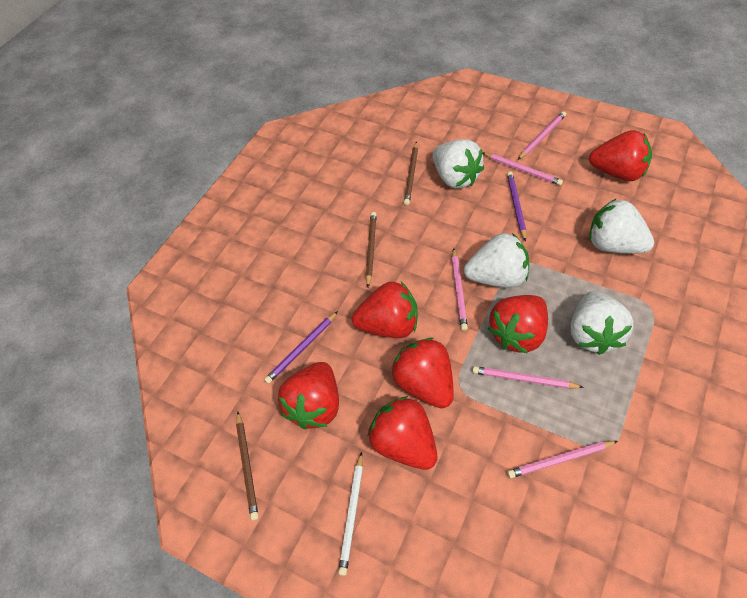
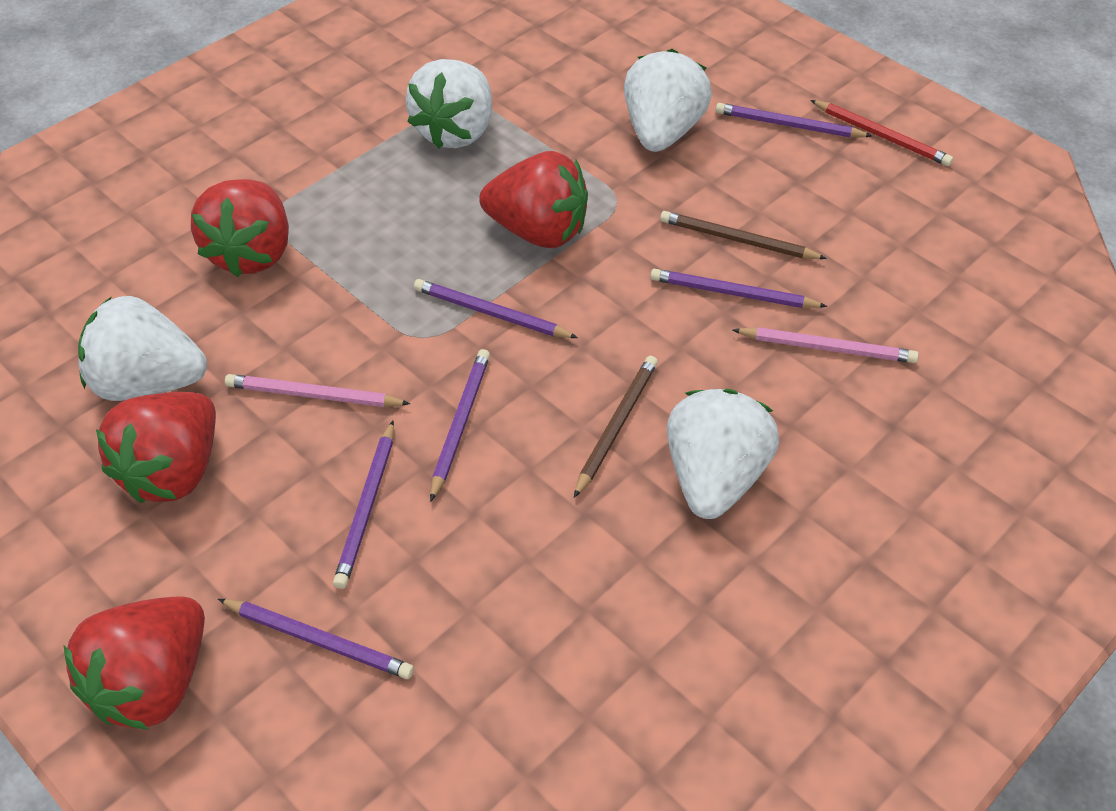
brown pencil: [236,412,259,520] [366,212,377,287] [404,141,418,205] = 3 -> [574,356,658,498] [660,211,827,259] = 2
pink pencil: [452,248,468,331] [472,366,584,389] [483,153,563,186] [507,441,618,478] [518,111,566,160] = 5 -> [225,374,410,407] [733,327,919,363] = 2
purple pencil: [264,311,338,384] [507,172,526,242] = 2 -> [218,599,414,679] [333,421,394,589] [414,279,578,338] [430,349,490,502] [650,269,827,308] [715,103,872,138] = 6
red pencil: none = 0 -> [810,100,953,166] = 1
red strawberry: [278,362,339,429] [352,282,417,338] [368,396,437,470] [391,338,454,408] [488,295,548,354] [589,130,652,181] = 6 -> [64,596,205,730] [96,392,216,503] [191,179,289,277] [479,151,588,248] = 4
white pencil: [338,452,363,576] = 1 -> none = 0

